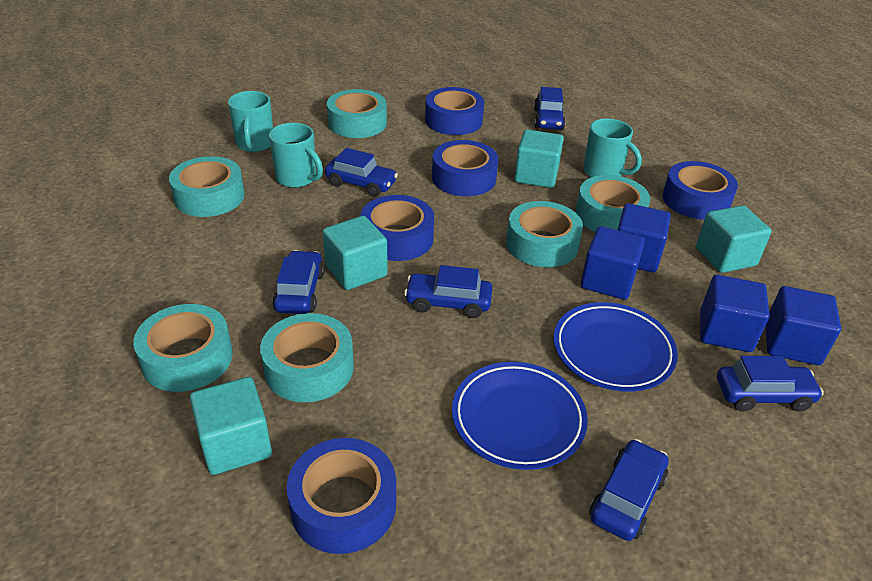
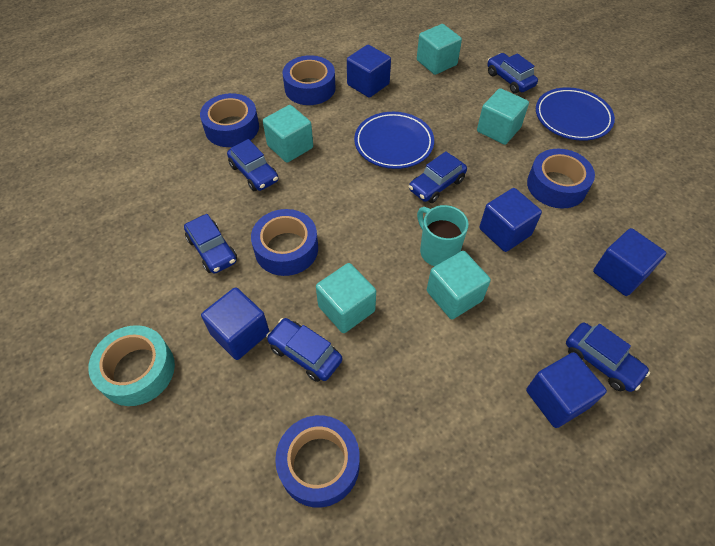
blue cube: [581,226,645,300] [618,203,671,272] [700,275,769,352] [765,286,841,365] = 4 -> [201,287,269,360] [347,45,391,98] [479,188,542,252] [526,352,607,428] [593,228,666,296] = 5
turquoise cube: [190,377,272,475] [323,216,388,290] [514,129,564,188] [696,205,772,273] = 4 -> [263,105,313,163] [316,263,376,333] [417,24,462,75] [427,251,491,319] [477,88,529,145] = 5
turquoise mug: [228,91,273,152] [269,123,323,188] [583,119,642,177] = 3 -> [417,205,469,266] = 1
turquoise tape: [133,304,233,392] [169,156,245,217] [260,313,354,402] [327,89,387,138] [506,201,583,267] [576,175,650,232] = 6 -> [88,325,175,406] = 1

